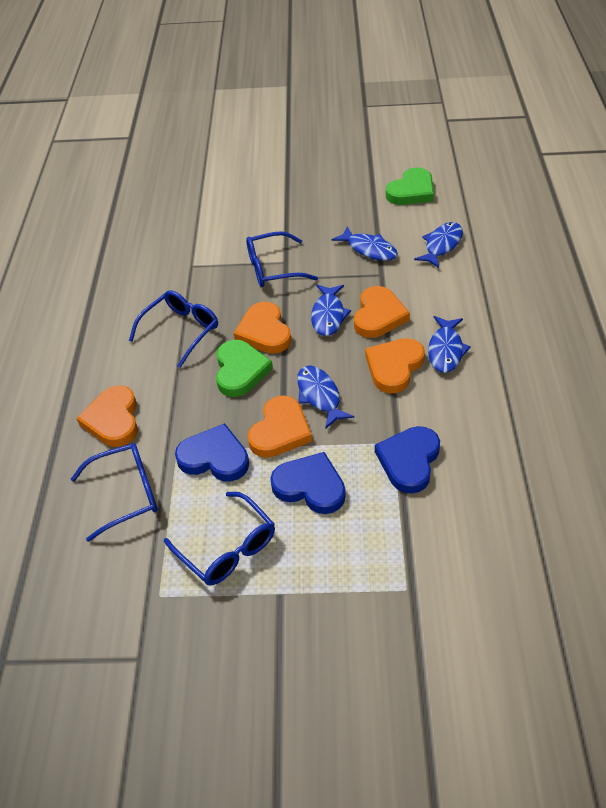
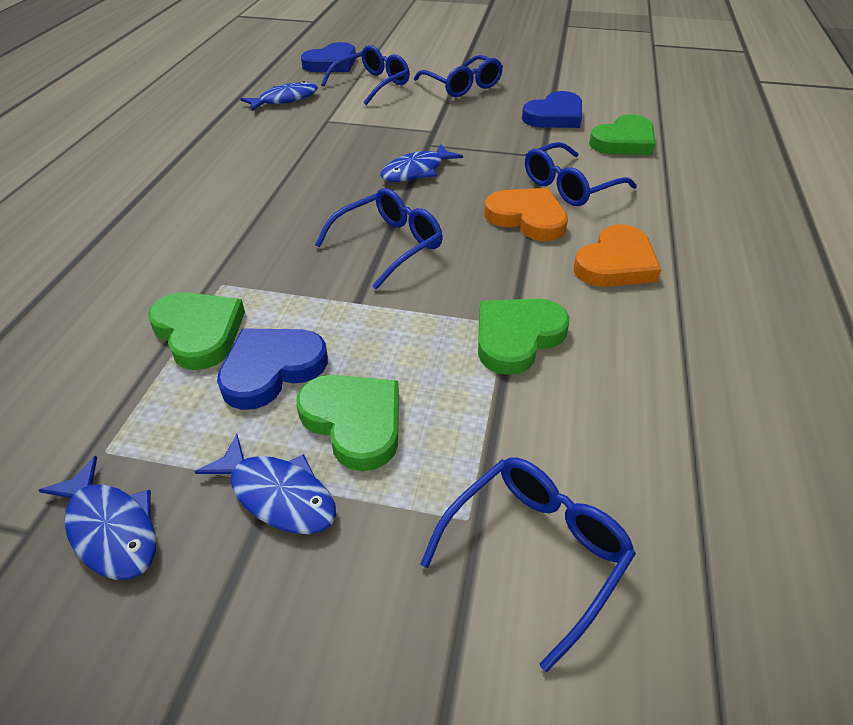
blue fish: [297,366,354,429] [311,284,351,336] [332,226,398,261] [414,222,463,268] [428,316,471,373] = 5 -> [38,456,156,580] [195,434,336,534] [240,81,318,111] [380,144,463,182] = 4
blue glasses: [71,443,158,542] [129,290,218,368] [164,492,275,586] [246,231,318,287] = 4 -> [315,188,443,290] [321,45,410,105] [414,55,503,97] [420,457,636,672] [525,142,637,206] = 5
green heart: [216,340,273,397] [386,167,434,205] = 2 -> [148,292,245,370] [296,375,399,471] [478,299,570,375] [589,114,656,155] = 4
orange heart: [76,386,138,447] [234,302,291,354] [247,395,312,458] [354,286,410,338] [365,338,425,393] = 5 -> [484,188,568,241] [574,224,662,287] = 2

